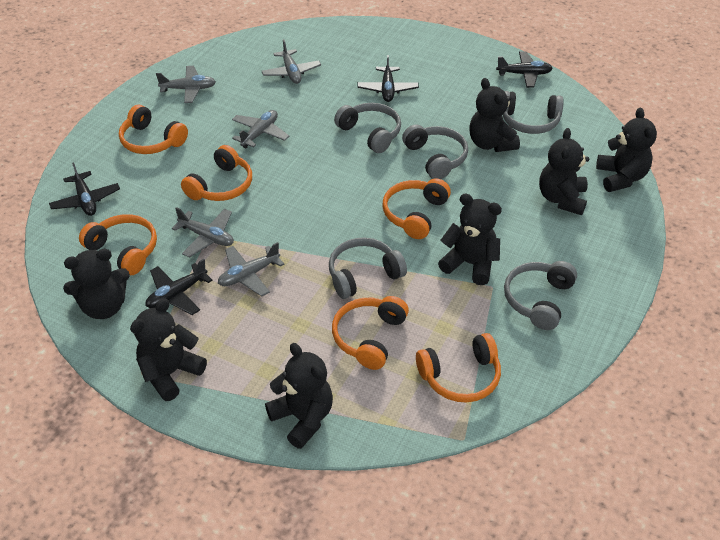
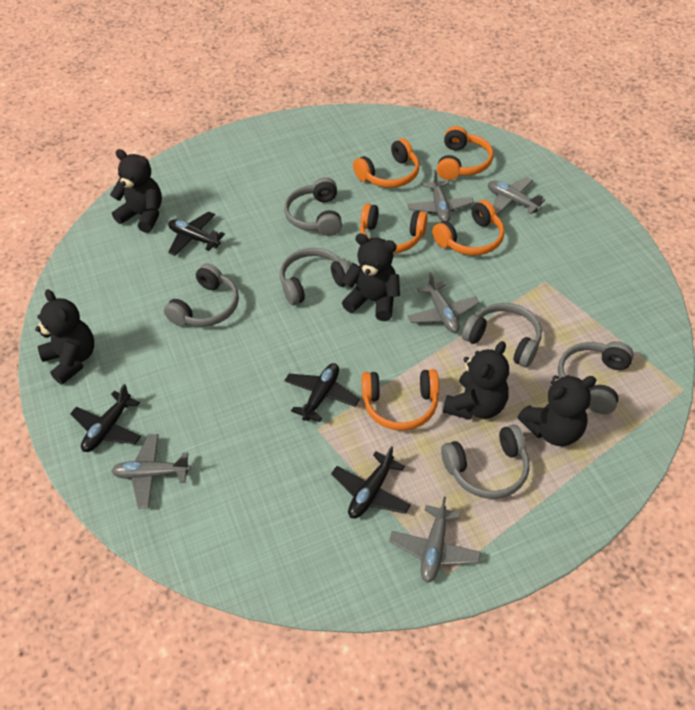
black teddy bear: [63,249,130,319] [130,298,207,401] [265,343,333,449] [438,193,502,285] [469,78,520,152] [539,128,589,215] [596,108,657,192] = 7 -> [35,289,94,385] [110,149,162,233] [342,233,400,321] [443,341,509,420] [518,375,596,446] = 5
grey headphones: [329,238,407,299] [334,103,401,153] [402,124,468,179] [503,91,564,134] [504,261,577,330] = 5 -> [164,263,239,327] [280,248,350,305] [284,177,342,236] [441,425,530,499] [462,303,542,367] [558,341,634,414] = 6
orange headphones: [79,214,157,275] [119,105,188,154] [181,145,252,201] [332,296,409,370] [383,178,451,239] [416,333,501,403] = 6 -> [353,138,419,188] [360,204,428,253] [362,369,439,431] [432,200,505,255] [437,126,493,180] = 5

